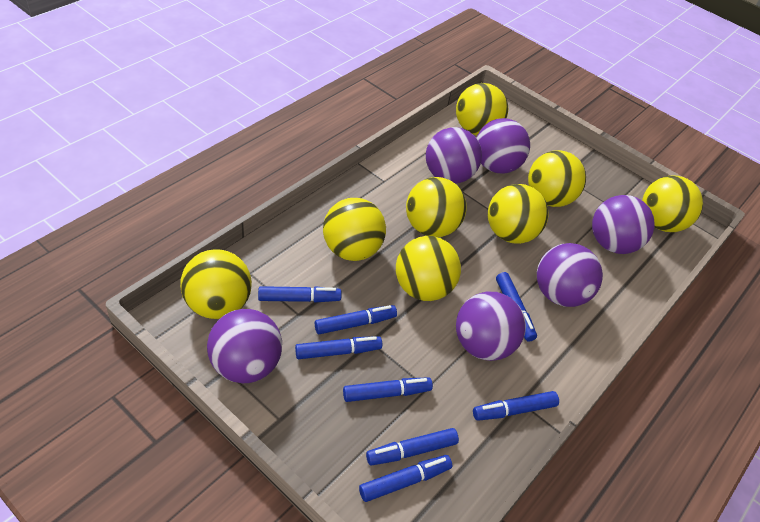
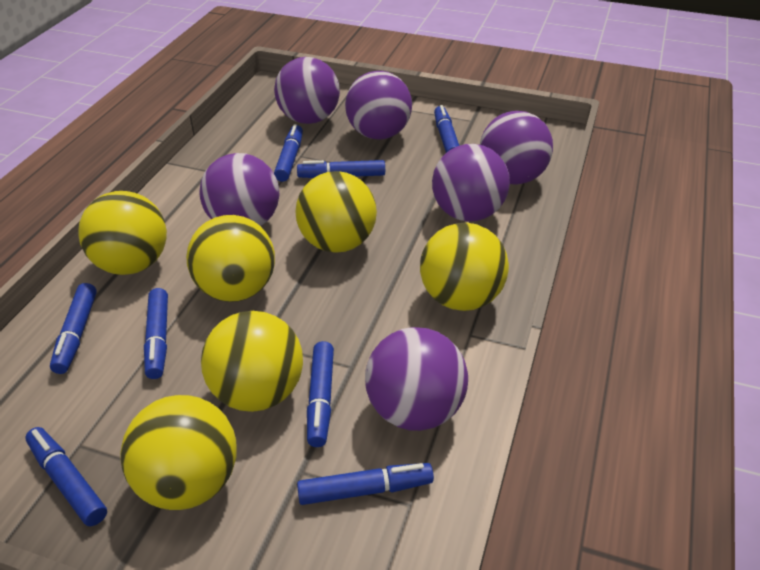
yellow ball: [180,249,252,319] [323,198,386,261] [396,236,461,301] [406,177,467,237] [456,83,508,135] [488,184,548,244] [528,150,586,207] [642,175,703,232] = 8 -> [78,191,167,275] [120,395,237,510] [186,215,275,302] [201,311,303,412] [295,171,377,253] [420,223,509,311] = 6

